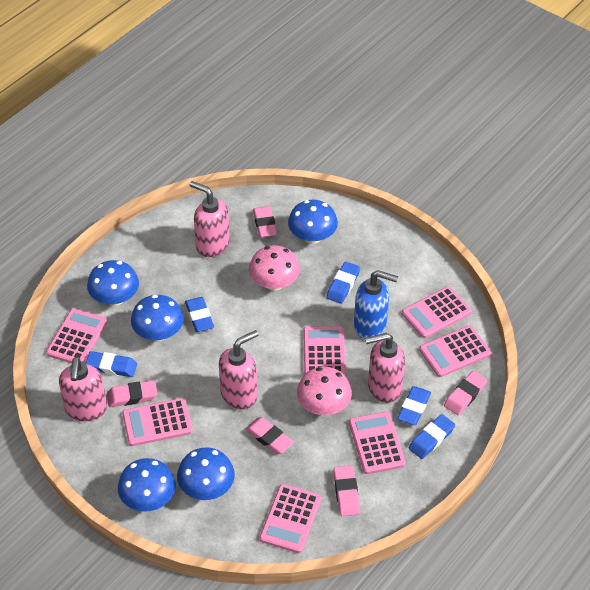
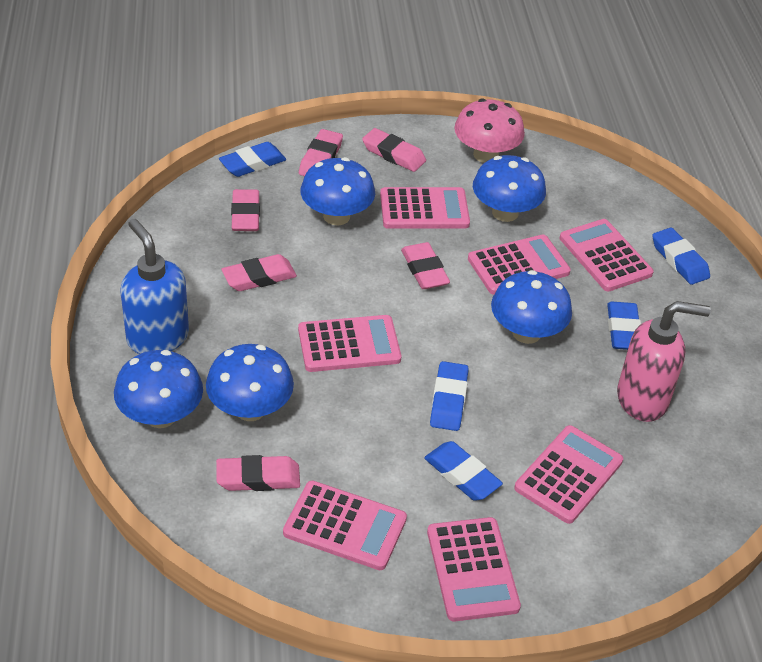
pink eraser: [107,380,157,407] [245,417,294,454] [253,206,277,238] [333,465,360,516] [444,371,487,415] = 5 -> [216,455,300,491] [221,254,297,291] [231,189,260,231] [299,129,343,176] [362,128,426,172] [401,242,450,289] = 6
pink mushroom: [249,245,300,291] [297,367,352,415] = 2 -> [454,98,525,163] = 1
pink soap dispenser: [59,357,107,422] [190,181,230,257] [219,330,259,410] [365,333,405,403] = 4 -> [617,301,711,422] = 1

